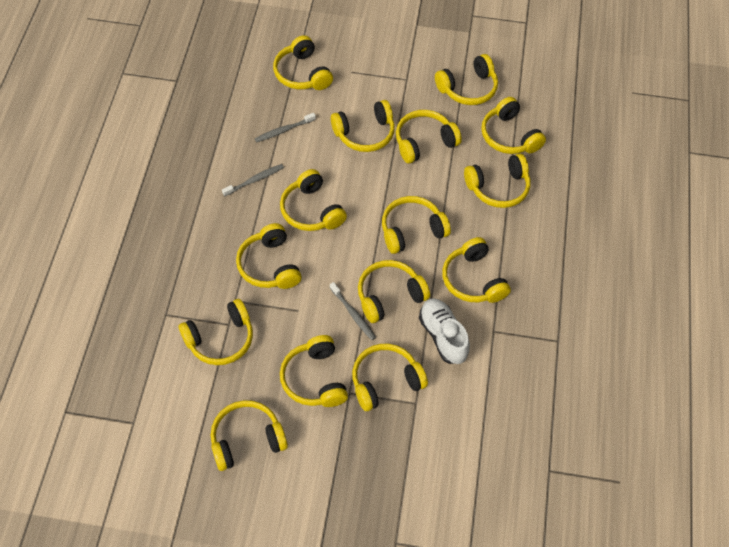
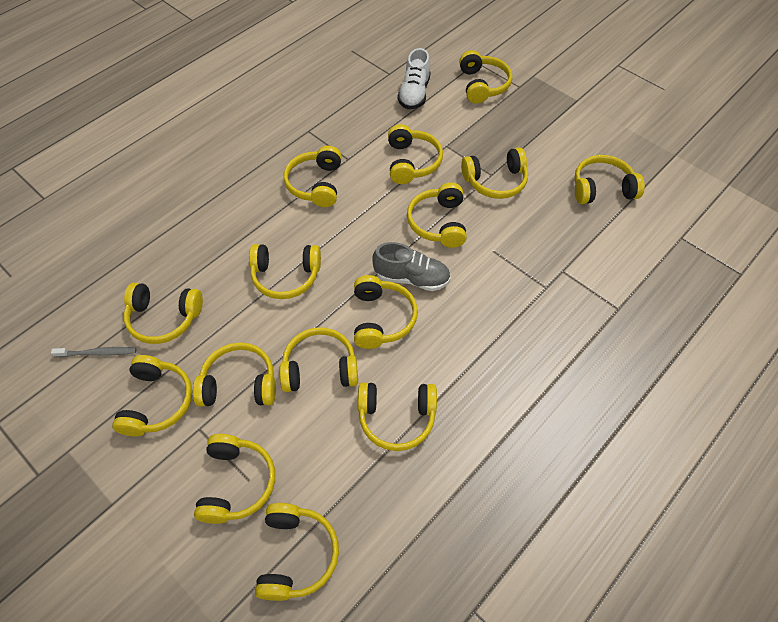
grey shoe: none = 0 -> [372,242,451,291] = 1
grey toothbrush: [222,164,284,196] [255,113,316,143] [330,282,376,340] = 3 -> [51,347,136,357] = 1

